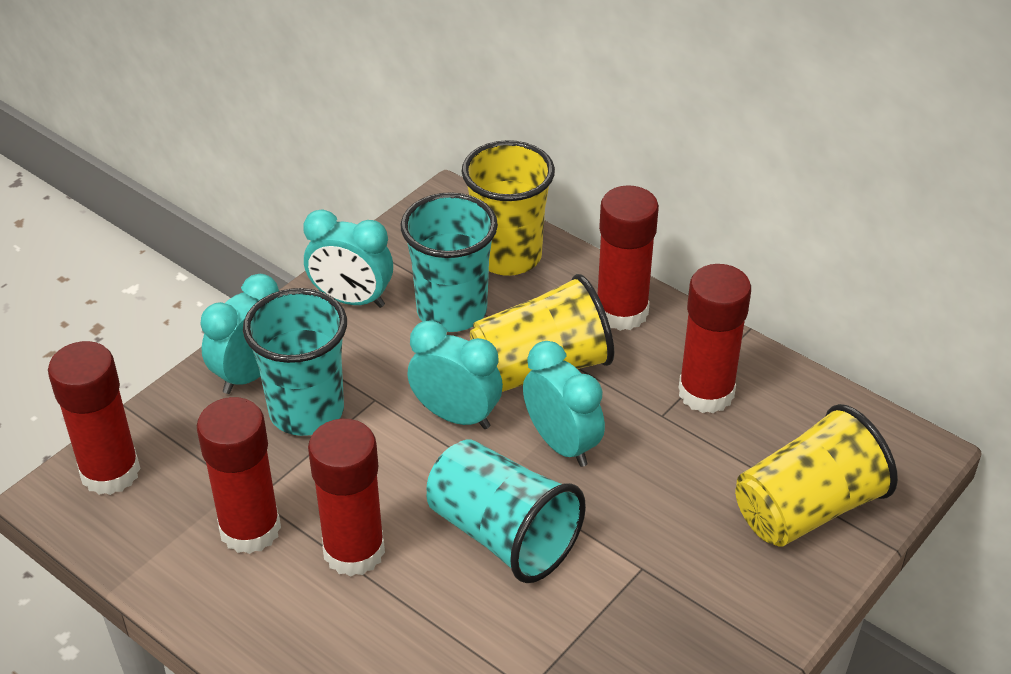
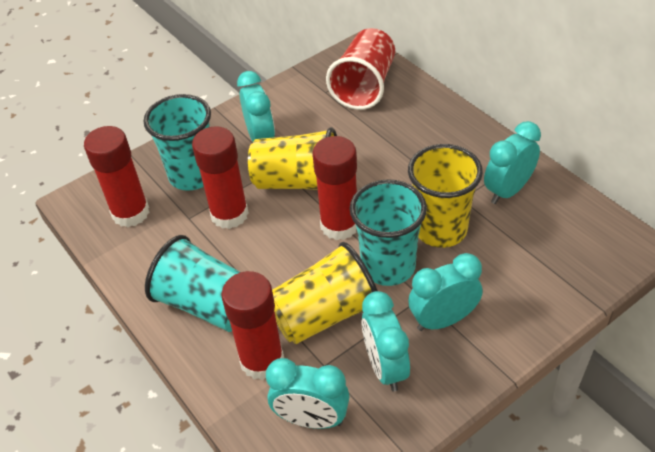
red cup: none = 0 -> [326,28,395,110] = 1
red glue stick: [48,341,140,495] [197,397,281,554] [308,419,385,577] [598,185,659,331] [679,264,751,413] = 5 -> [84,126,150,227] [192,126,249,229] [221,271,284,380] [312,136,357,240] = 4
turquoise clock: [200,274,279,394] [303,209,393,308] [407,321,503,429] [523,341,605,467] = 4 -> [237,71,275,142] [266,358,349,429] [361,291,410,392] [408,253,483,331] [484,121,541,204] = 5

